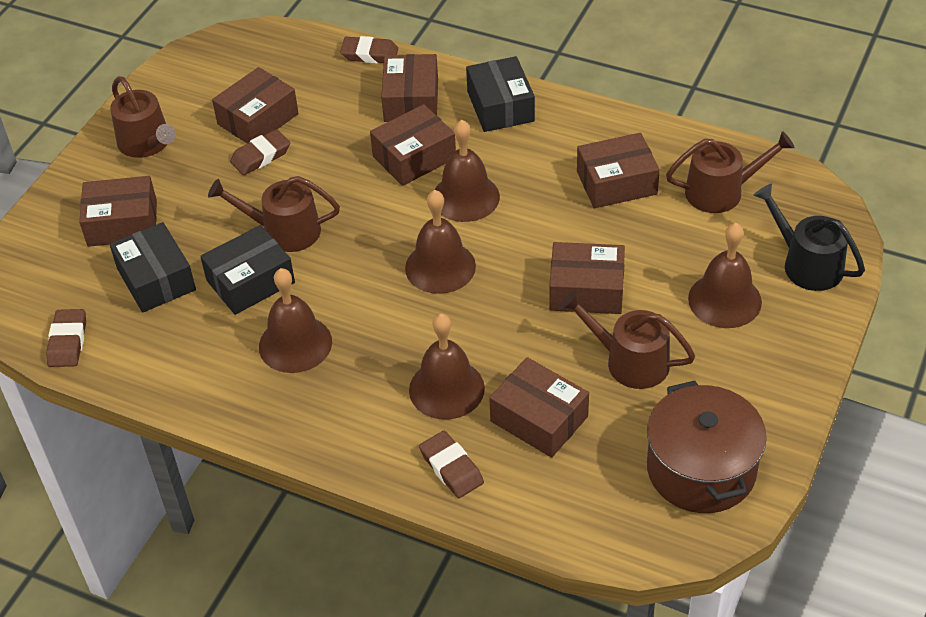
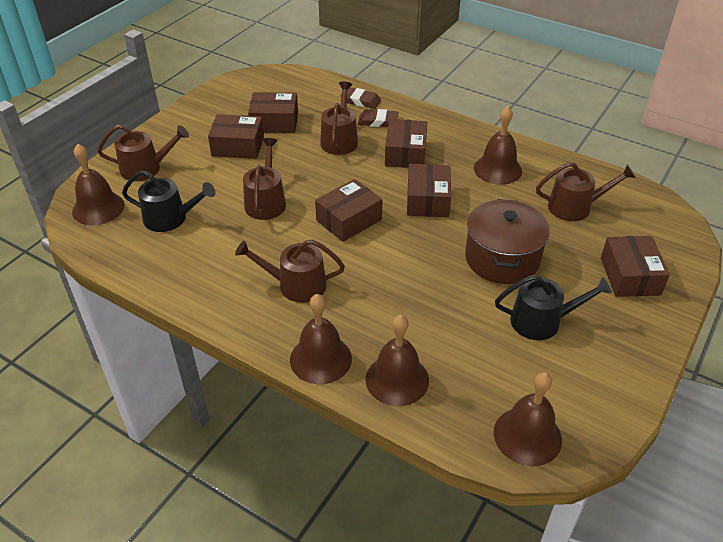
black box: [110,222,196,313] [200,225,295,315] [466,56,535,132] = 3 -> none = 0
black watering can: [753,184,865,291] = 1 -> [122,170,215,232] [495,275,612,340] = 2
brown box: [79,176,157,247] [212,67,298,144] [370,104,456,186] [381,54,438,122] [489,357,589,458] [549,242,625,314] [577,133,660,208] = 7 -> [208,114,264,159] [248,92,298,133] [315,179,382,242] [385,119,427,168] [407,164,451,217] [601,236,670,297] = 6
brown eraser: [46,309,86,367] [230,129,290,175] [340,36,398,64] [419,431,484,498] = 4 -> [340,88,381,109] [358,109,399,127] = 2
brown watering can: [110,76,176,158] [208,176,340,252] [560,291,695,389] [666,131,795,213] = 4 -> [97,124,189,181] [235,239,345,303] [243,138,286,220] [320,81,358,155] [536,162,636,221] = 5

